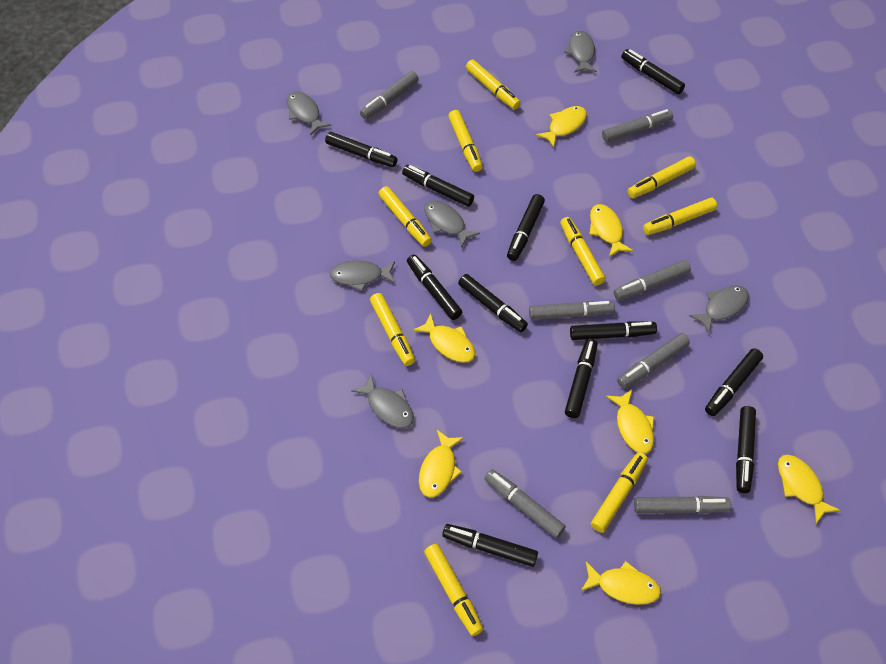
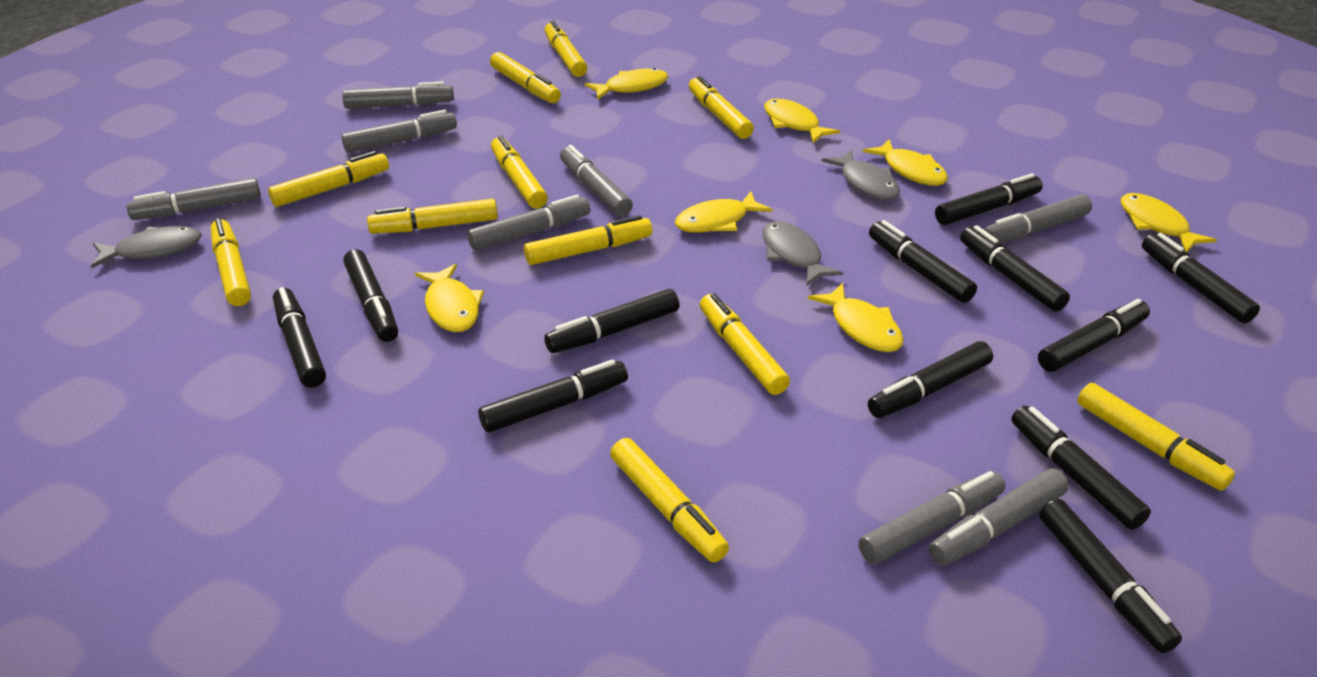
black marker: [325,132,397,167] [402,165,474,207] [407,254,462,320] [442,524,538,567] [458,274,528,332] [507,194,545,261] [565,339,598,418] [570,321,657,340] [621,49,685,94] [705,348,763,416] [736,406,756,493] = 11 -> [273,287,326,388] [343,249,398,342] [478,360,628,433] [544,289,679,353] [868,341,993,418] [869,220,977,303] [935,173,1043,225] [960,225,1070,312] [1011,406,1151,530] [1038,299,1150,372] [1039,499,1182,653] [1142,233,1260,323] = 12
grey fish: [287,92,331,136] [329,260,395,291] [351,373,414,428] [424,201,480,248] [564,31,597,73] [689,285,749,333] = 6 -> [91,226,202,268] [763,221,843,286] [821,150,900,200] = 3
grey marker: [360,71,419,120] [484,469,566,538] [529,301,615,320] [602,109,673,142] [614,260,691,300] [617,333,690,389] [634,496,731,514] = 7 -> [126,178,261,220] [341,110,457,153] [342,81,454,109] [467,195,590,250] [560,145,633,216] [858,471,1005,564] [929,468,1068,566] [983,194,1092,243] = 8
yellow marker: [370,293,415,366] [378,186,432,247] [424,544,483,636] [448,110,483,172] [466,60,521,110] [560,217,606,286] [591,452,648,533] [628,156,696,198] [643,198,717,235] = 9 -> [211,218,251,306] [268,151,389,207] [367,199,498,234] [490,52,561,103] [491,136,548,209] [524,215,652,265] [545,20,587,77] [610,438,729,562] [689,76,754,139] [700,293,790,395] [1077,383,1235,491] = 11

